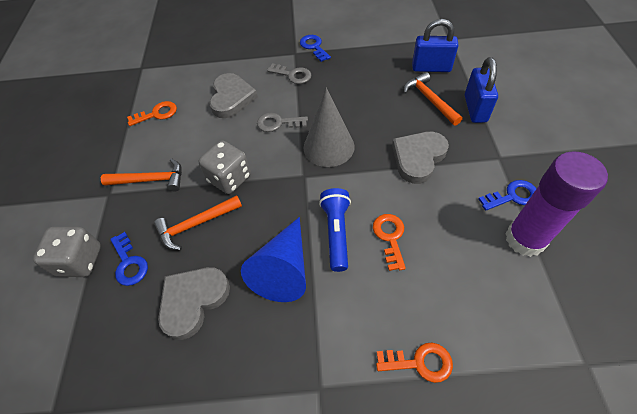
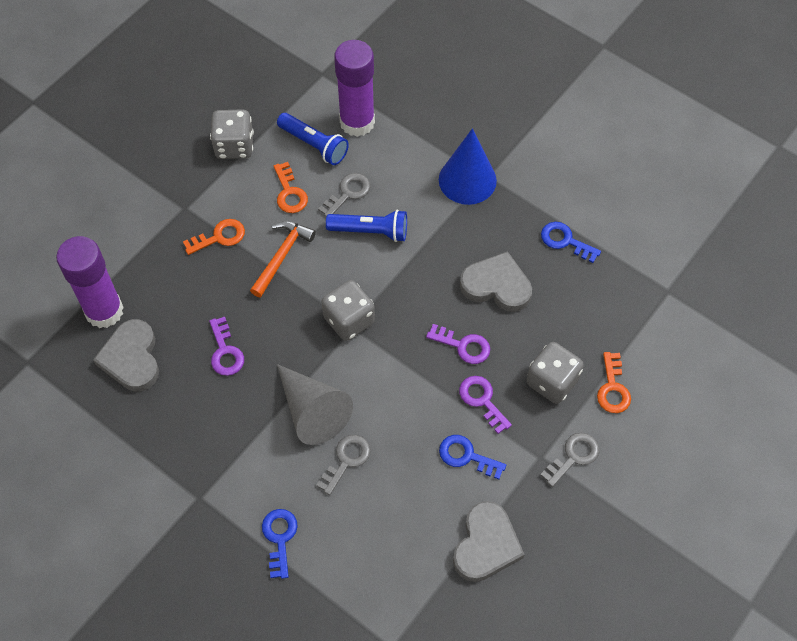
blue flashlight: [319,188,351,272] = 1 -> [277,113,349,165] [326,210,407,242] = 2
blue padlock: [412,19,458,72] [465,57,498,123] = 2 -> none = 0
grey dice: [33,227,101,277] [198,140,251,194] = 2 -> [210,109,254,159] [321,280,375,341] [527,342,584,404] = 3
grey key: [257,113,308,132] [267,63,311,84] = 2 -> [316,435,371,495] [318,173,370,217] [540,433,599,487] = 3
orange hammer: [101,158,182,191] [154,195,242,250] [404,72,462,126] = 3 -> [250,221,316,297] = 1
purple glue stick: [505,151,608,257] = 1 -> [56,236,124,328] [334,40,375,137] = 2
purple key: none = 0 -> [209,317,244,376] [426,324,490,364] [459,376,512,434] = 3

